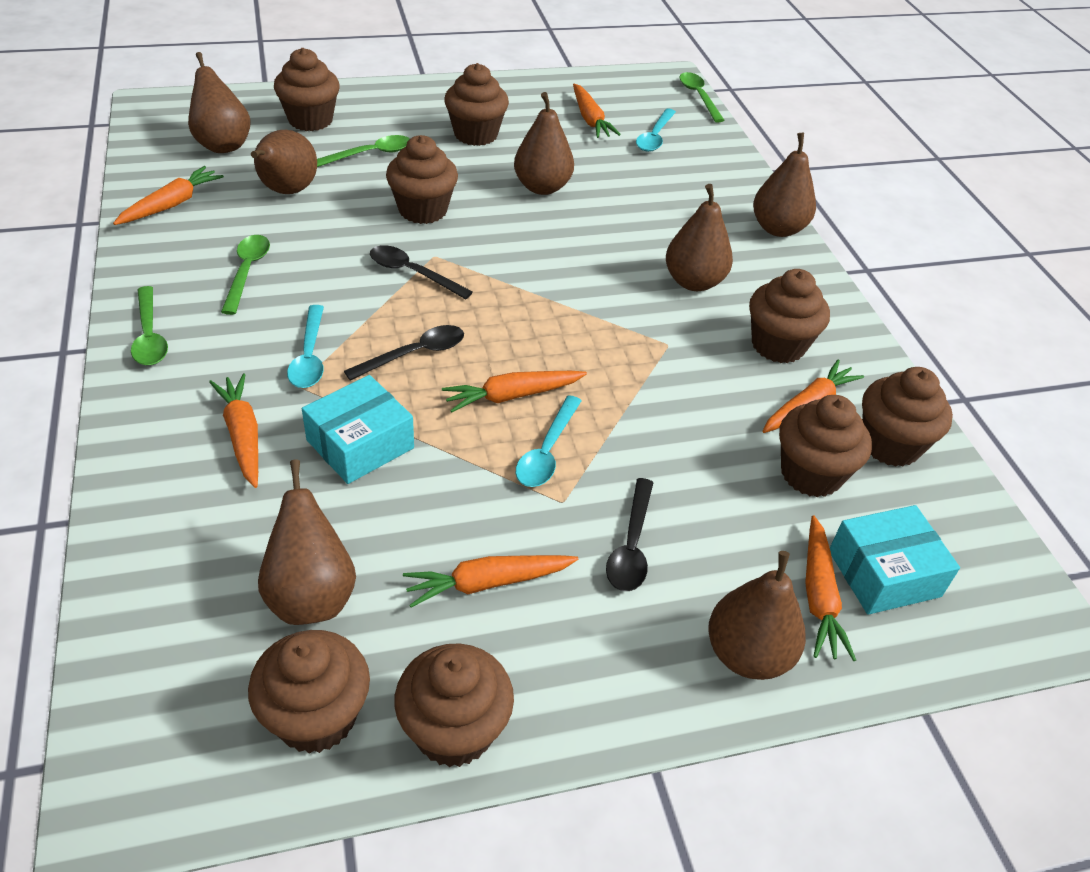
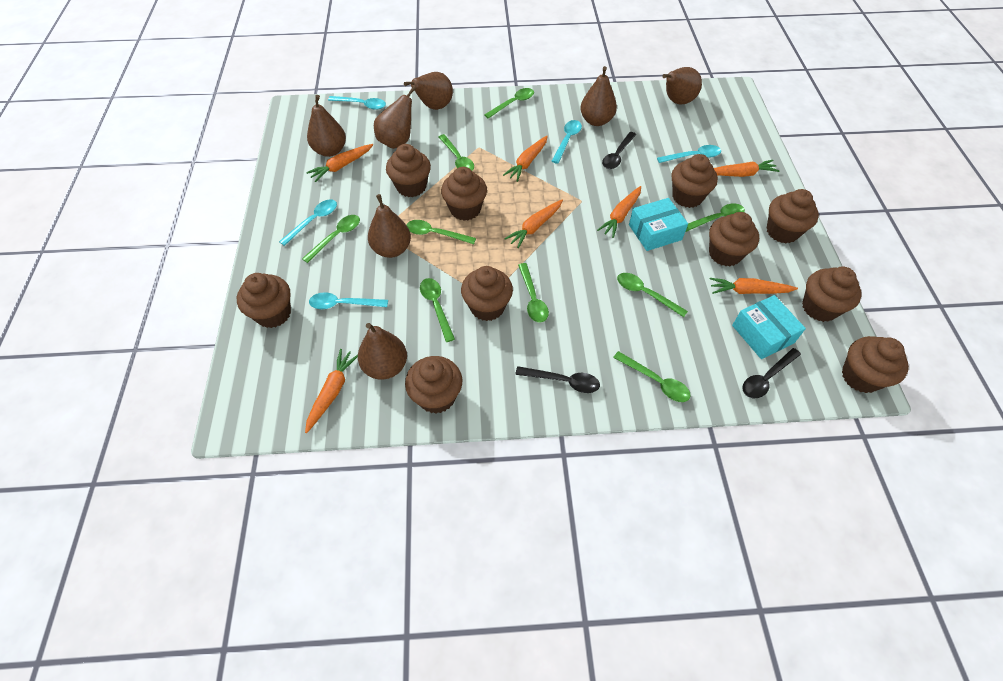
brown cupcake: [248,630,370,753] [274,48,340,131] [386,135,458,224] [394,644,514,767] [444,63,509,146] [749,269,830,363] [779,395,872,497] [862,367,953,467] = 8 -> [237,273,291,328] [386,144,431,197] [405,356,462,414] [441,167,487,221] [461,266,513,321] [672,154,718,208] [709,212,759,266] [766,189,819,243] [802,267,862,322] [842,336,909,393] = 10
green spoon: [131,286,168,365] [221,235,270,315] [317,135,410,167] [680,72,724,122] = 4 -> [302,215,360,263] [406,220,476,244] [420,278,455,342] [438,134,474,171] [484,88,534,119] [518,263,549,322] [613,351,691,402] [617,273,688,317] [685,203,745,232] = 9
turquoise spoon: [287,305,324,388] [516,395,581,487] [636,109,676,152] = 3 -> [279,199,337,246] [309,292,388,309] [328,96,386,110] [552,120,582,164] [657,145,721,163] = 5

